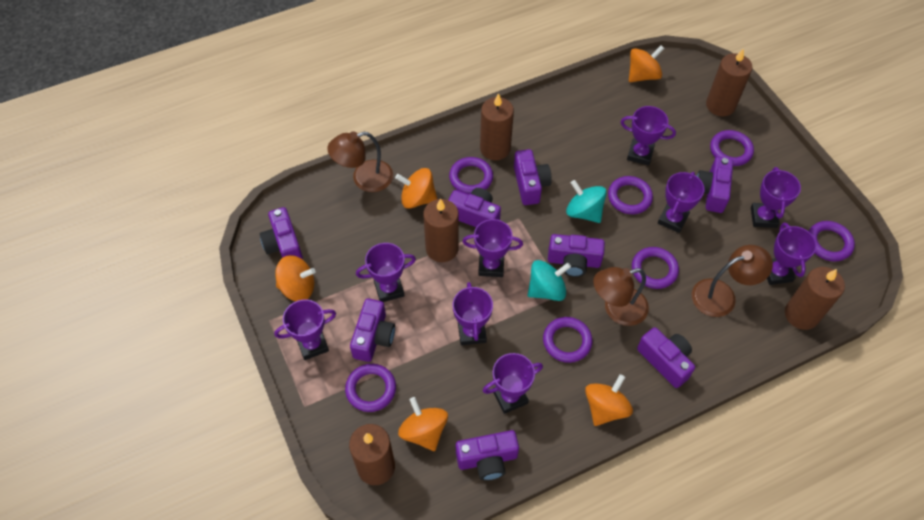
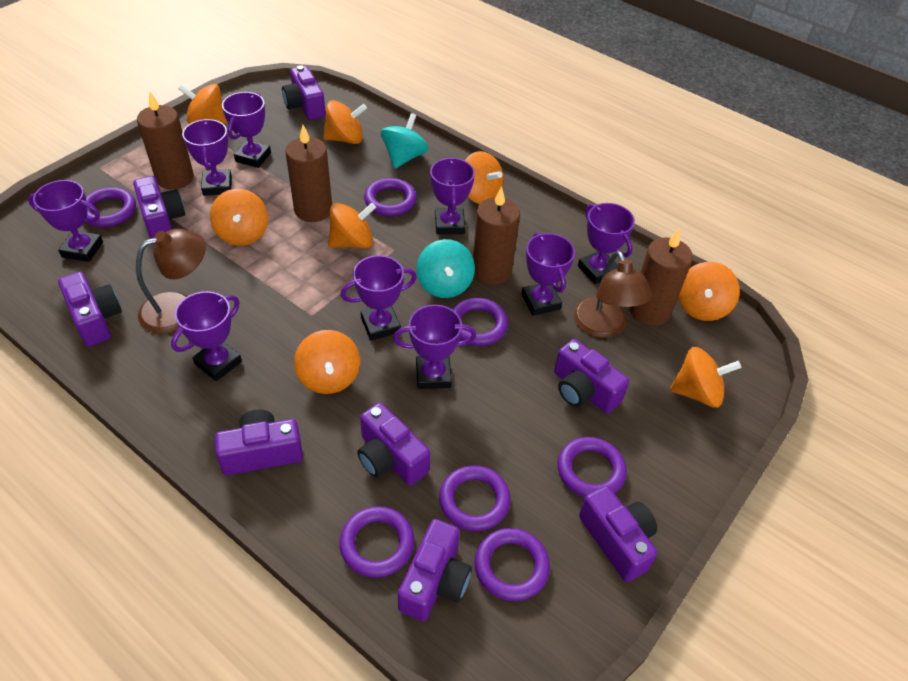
brown candle: [349,424,395,485] [423,198,459,262] [480,93,514,160] [706,49,752,116] [785,267,845,330] = 5 -> [137,92,194,189] [286,125,332,222] [473,186,520,285] [630,229,693,326] = 4
brown lamp: [327,132,393,192] [593,267,649,326] [692,245,773,317] = 3 -> [136,229,206,334] [573,251,652,338] = 2
orange spinning top: [275,255,316,301] [395,168,437,209] [398,397,448,451] [585,374,633,426] [629,45,665,82] = 5 -> [178,84,228,124] [210,189,268,246] [294,330,360,394] [323,100,367,144] [328,203,376,248] [465,151,504,204] [670,347,741,408] [678,262,740,321] = 8

